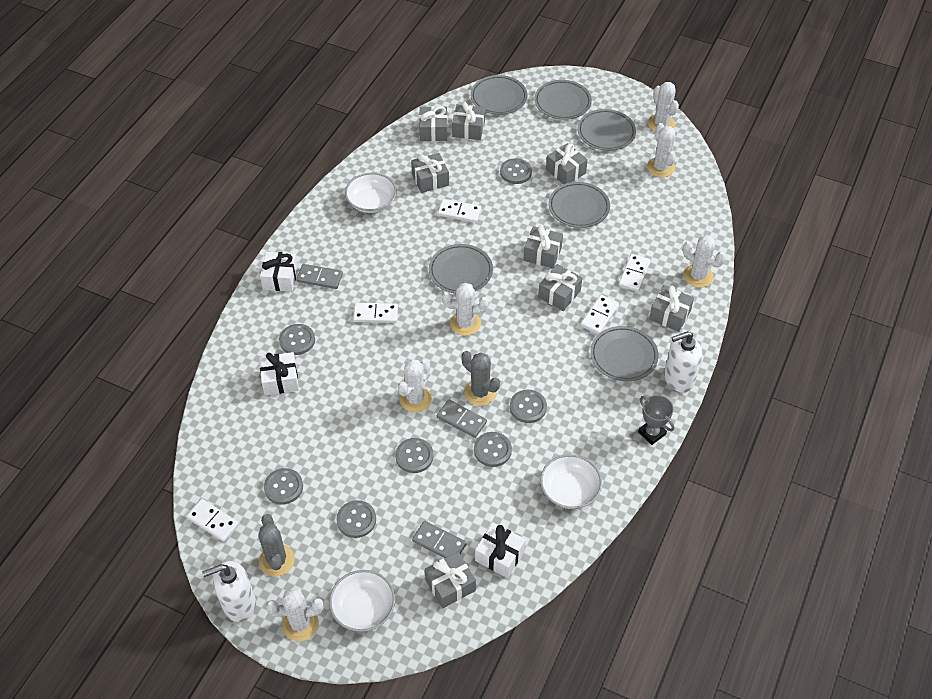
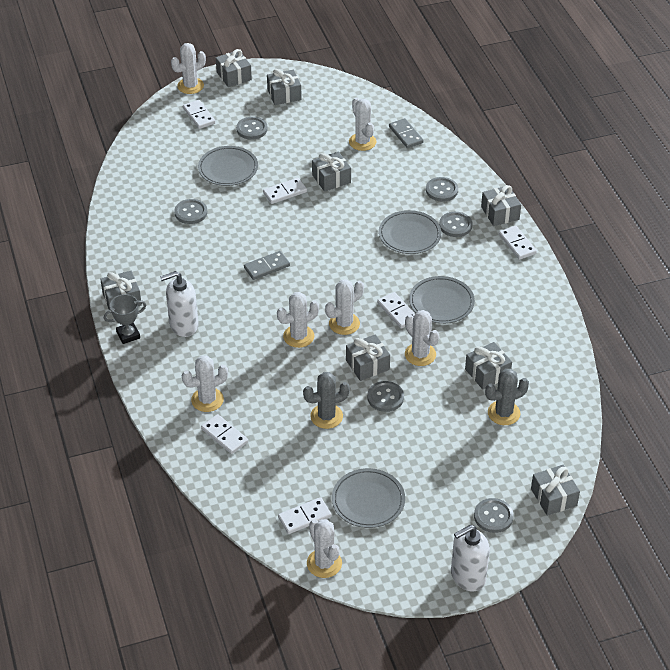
grey button: [264,468,303,505] [279,324,315,355] [336,500,376,538] [395,438,434,473] [474,432,512,467] [500,158,532,184] [510,390,547,423] = 7 -> [174,199,207,224] [236,117,268,140] [367,381,404,412] [426,177,458,202] [439,212,472,237] [474,498,514,533] = 6
grey domino: [297,264,343,289] [412,521,466,558] [437,400,487,438] = 3 -> [244,251,290,280] [389,118,424,148] = 2
grey plate: [429,244,493,294] [470,75,527,115] [534,80,592,120] [549,182,610,228] [577,109,636,151] [590,326,658,382] = 6 -> [198,146,258,186] [332,468,405,528] [379,210,441,254] [409,276,475,324] = 4
white bowl: [329,570,395,632] [345,173,397,213] [540,454,602,509] = 3 -> none = 0
white cactus: [266,588,324,641] [398,359,432,412] [442,283,489,336] [647,123,676,178] [648,82,679,131] [683,235,726,288] = 6 -> [171,43,206,94] [182,355,228,412] [277,292,319,348] [307,519,342,578] [325,279,364,335] [349,97,376,151] [405,310,439,366] = 7
white domino: [186,499,239,542] [353,303,398,323] [438,199,482,223] [581,295,619,334] [619,254,651,292] = 5 -> [183,100,216,129] [201,414,248,454] [263,178,307,204] [278,497,331,534] [377,292,415,329] [499,226,537,260] = 6
white gift: [259,352,299,395] [260,252,298,292] [475,522,526,578] = 3 -> none = 0

